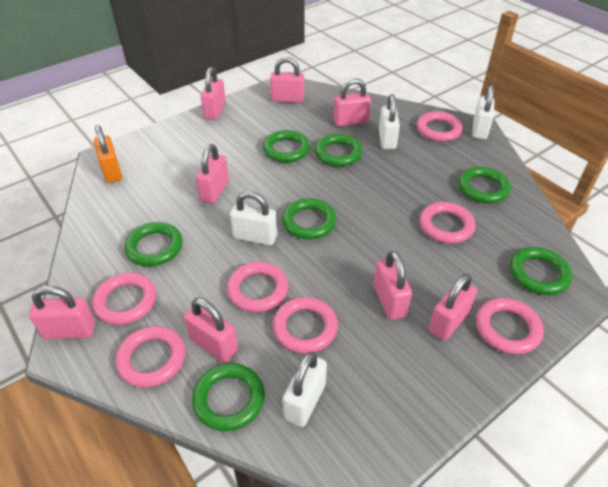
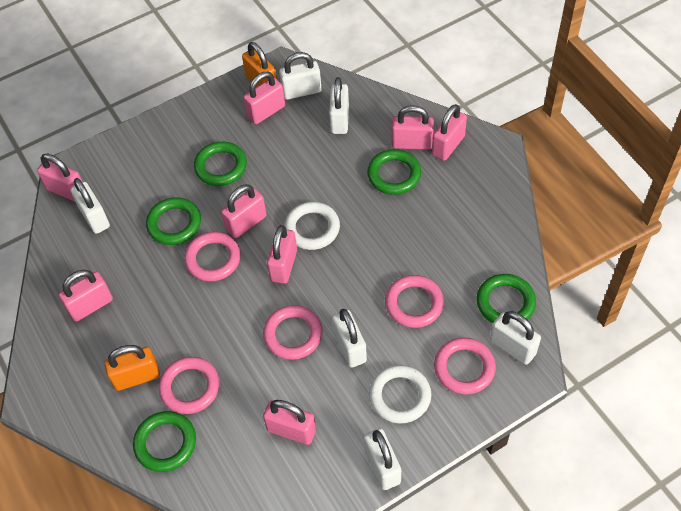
green ring: [124,222,183,266] [192,363,265,431] [263,130,310,163] [282,198,336,239] [315,134,362,167] [458,167,511,204] [510,247,572,295] = 7 -> [133,411,196,472] [146,197,201,245] [194,142,247,186] [367,149,421,195] [476,274,536,323] = 5
orange padlock: [94,125,122,183] = 1 -> [104,345,160,391] [242,42,277,87] = 2
pink ring: [92,273,157,325] [116,326,185,387] [227,262,289,312] [273,297,338,353] [417,111,463,142] [420,202,476,243] [476,298,544,354] = 7 -> [159,357,220,414] [184,232,241,281] [263,305,323,360] [385,275,444,328] [434,337,496,394] = 5
white padlock: [230,191,277,246] [283,352,327,427] [379,94,400,149] [472,85,494,139] = 4 -> [71,178,110,234] [279,52,322,100] [329,77,349,134] [332,309,367,368] [364,428,401,490] [490,311,541,365] = 6
white ring: none = 0 -> [284,202,340,250] [369,365,431,424] = 2

